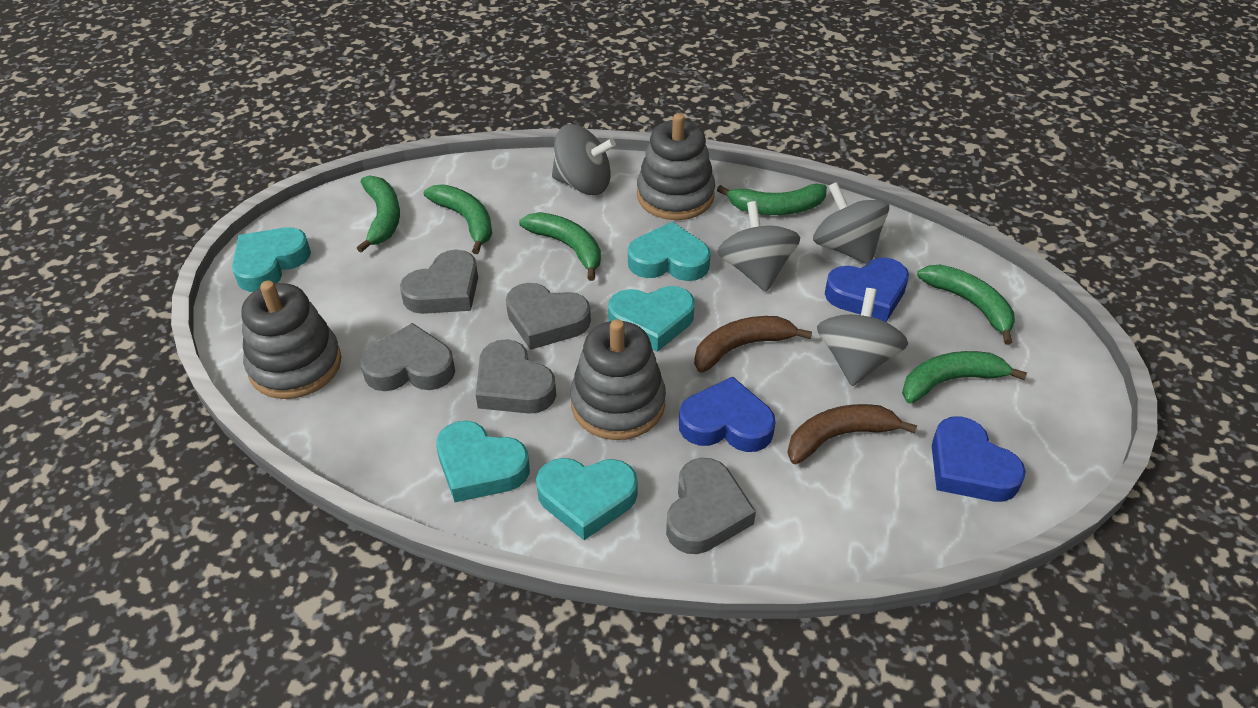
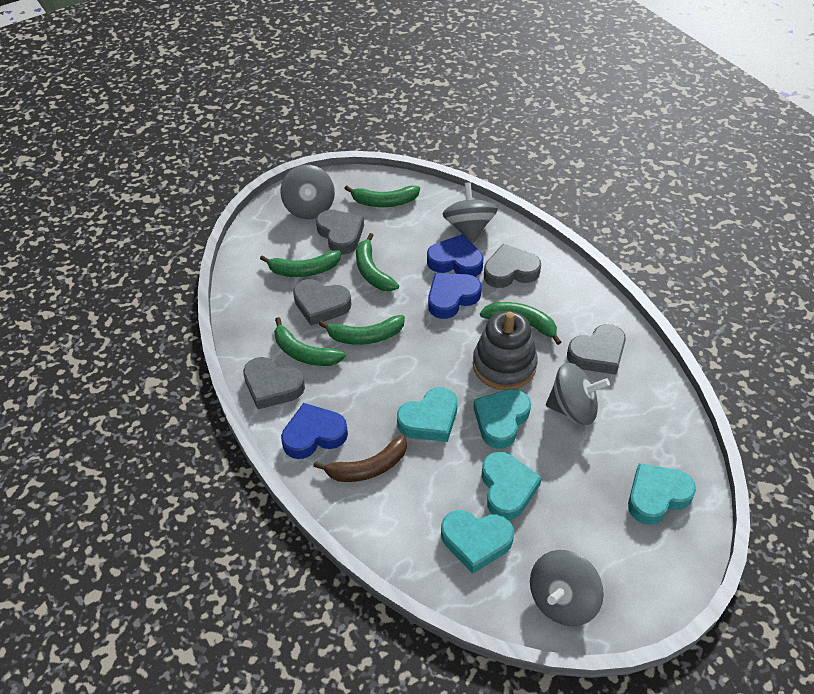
brown banana: [694,316,812,373] [787,404,917,464] = 2 -> [313,435,407,482] = 1
grey stacking toy: [241,280,341,399] [570,319,666,440] [637,113,715,220] = 3 -> [473,311,538,390] = 1

